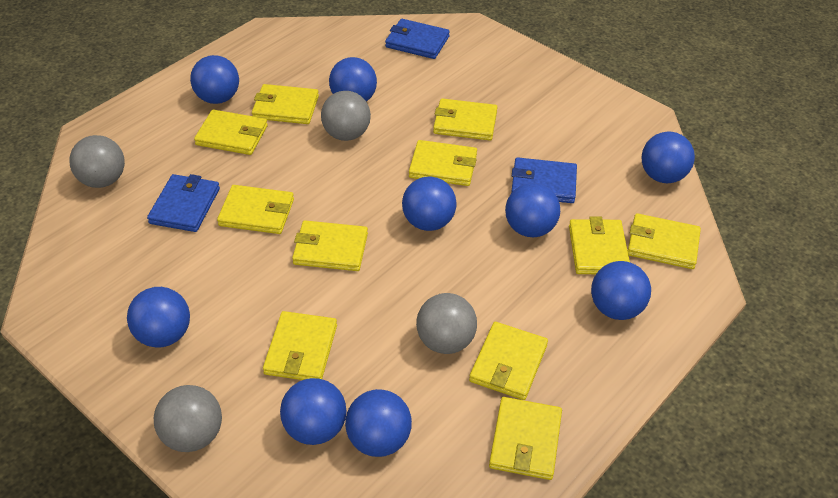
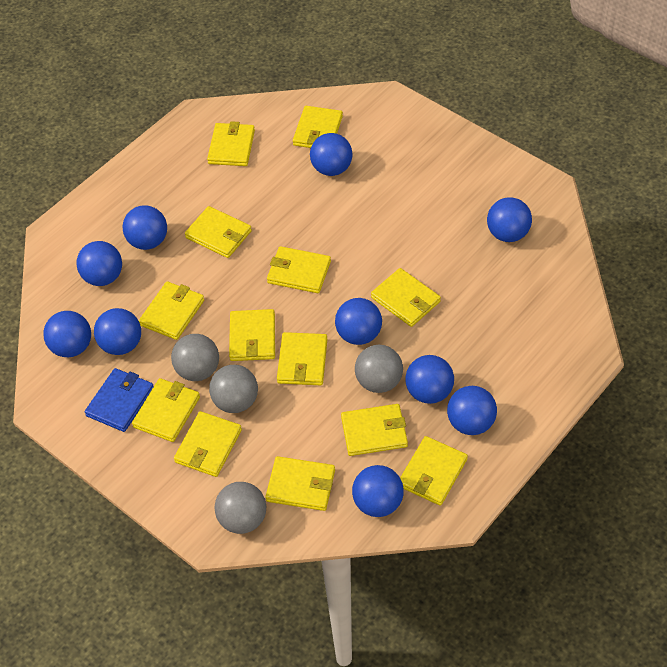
blue ball: [127,287,190,348] [190,55,239,104] [280,378,346,445] [329,57,377,102] [345,389,412,457] [402,176,457,231] [505,183,560,237] [591,261,651,320] [642,132,695,183] = 9 -> [43,311,91,357] [76,241,122,286] [94,308,141,355] [123,205,167,250] [310,133,352,176] [335,298,382,345] [352,465,404,517] [405,355,454,404] [447,386,497,435] [487,197,532,242] = 10
blue wallet: [147,174,220,232] [385,19,450,59] [511,157,577,203] = 3 -> [85,368,154,432] = 1
yellow wallet: [194,109,268,155] [217,185,294,234] [252,84,319,124] [263,311,337,380] [292,220,368,271] [409,140,477,186] [433,99,497,140] [469,322,548,400] [489,397,562,480] [569,217,630,274] [628,213,701,269] = 11 -> [132,378,200,442] [139,281,204,340] [174,411,242,477] [185,206,252,258] [207,121,255,166] [229,309,275,361] [265,456,335,511] [267,246,331,293] [277,332,327,385] [293,106,343,148] [341,404,408,456] [371,268,441,327] [400,436,468,506] = 13

